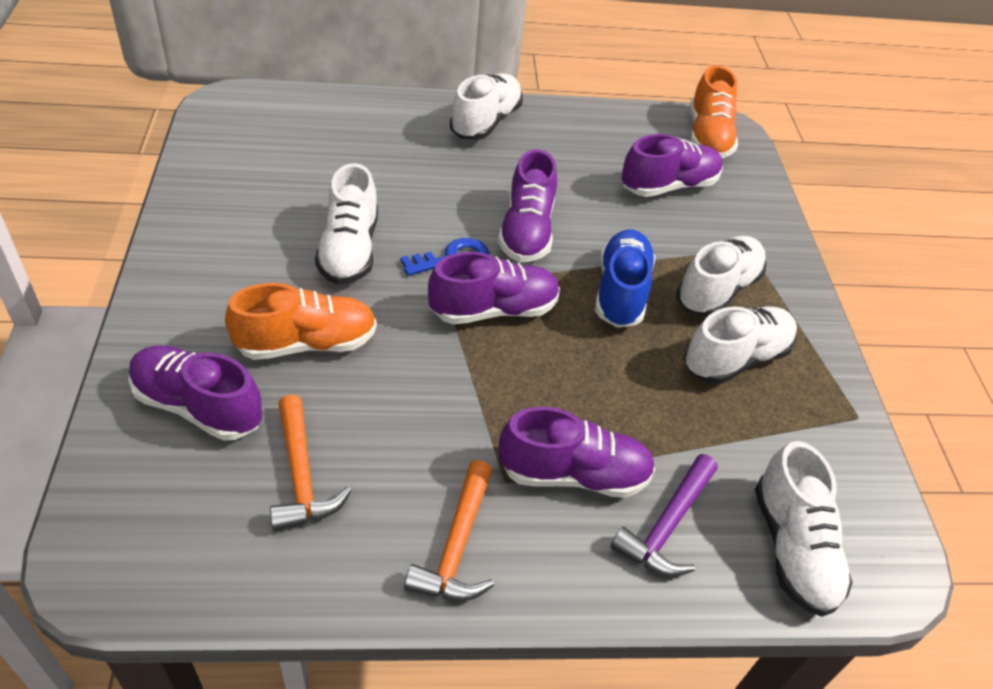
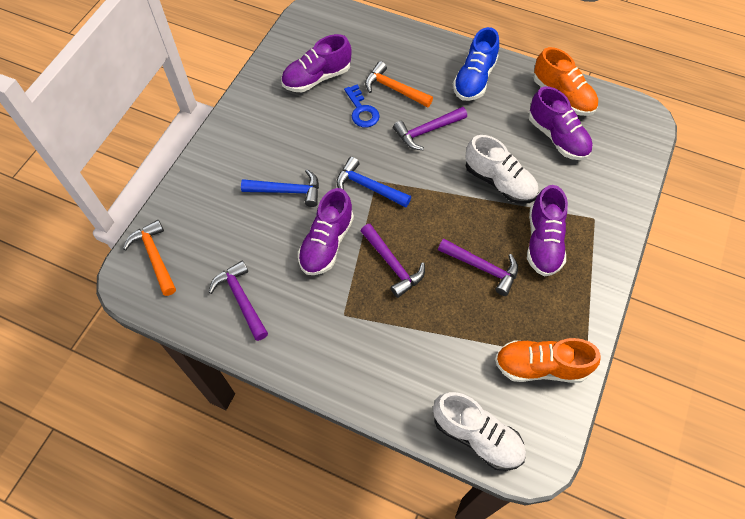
blue hammer: none = 0 -> [241,169,319,207] [336,157,411,207] = 2
purple hammer: [610,454,718,576] = 1 -> [209,260,268,341] [361,224,425,298] [393,107,467,150] [438,239,518,296] = 4
purple shoe: [128,345,262,441] [428,252,560,324] [498,149,557,262] [498,407,655,498] [621,134,723,197] = 5 -> [281,34,352,92] [298,188,354,275] [527,185,568,276] [529,86,593,160] = 4
white shoe: [315,163,378,285] [450,73,523,140] [676,236,766,317] [684,306,797,384] [755,441,853,617] = 5 -> [433,392,526,471] [466,135,538,204] = 2

